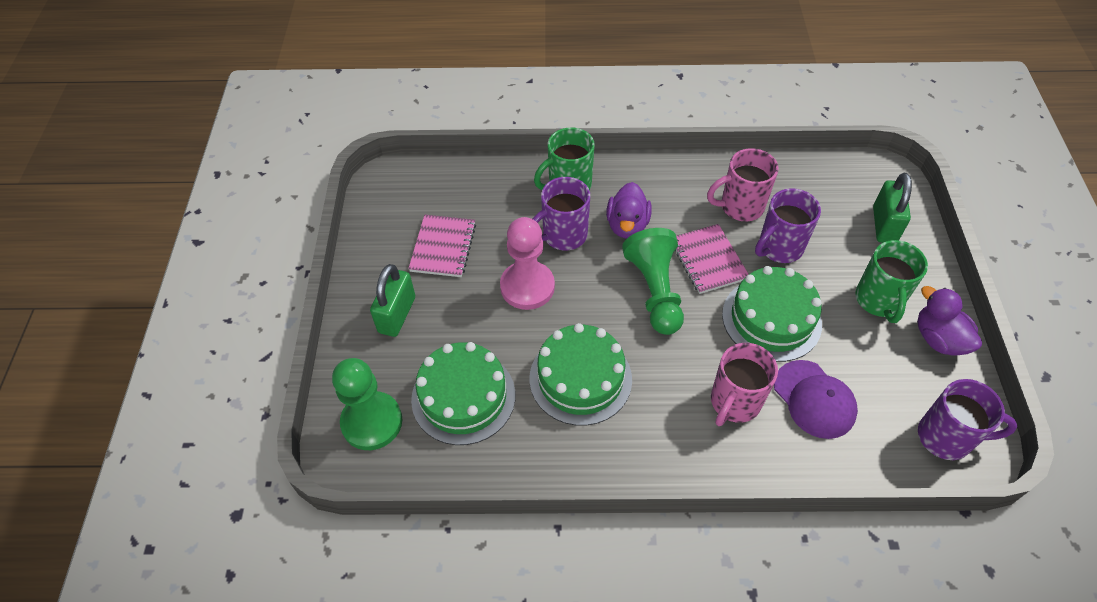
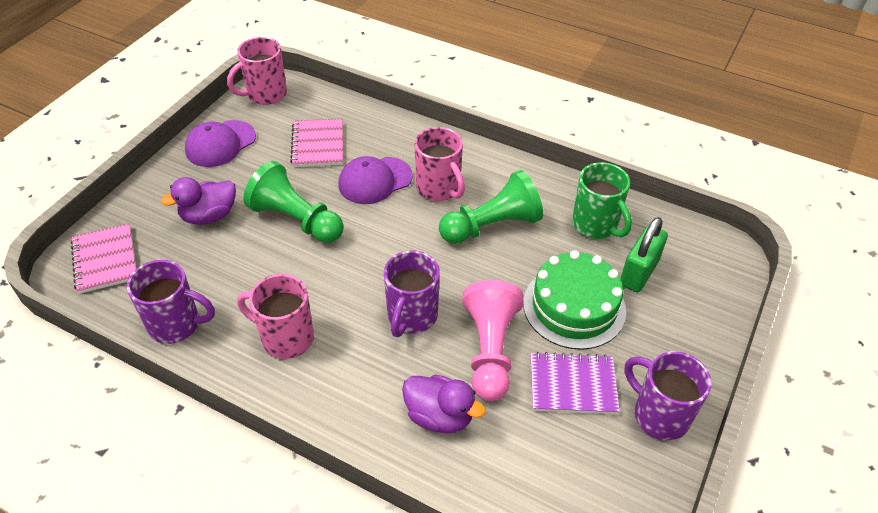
green cake: [411,342,515,445] [529,323,632,426] [722,266,822,362] = 3 -> [523,250,626,350] = 1
green mug: [534,127,595,190] [855,240,928,323] = 2 -> [572,162,632,239] = 1
green padlock: [370,264,415,337] [873,173,912,243] = 2 -> [620,217,668,292] = 1
pink mug: [707,148,779,222] [711,343,778,426] = 2 -> [227,37,287,105] [237,274,314,359] [415,127,465,201] = 3
purple cap: [774,360,858,439] = 1 -> [185,120,256,167] [338,156,413,204] = 2
purple notebook: none = 0 -> [530,352,620,414] = 1

